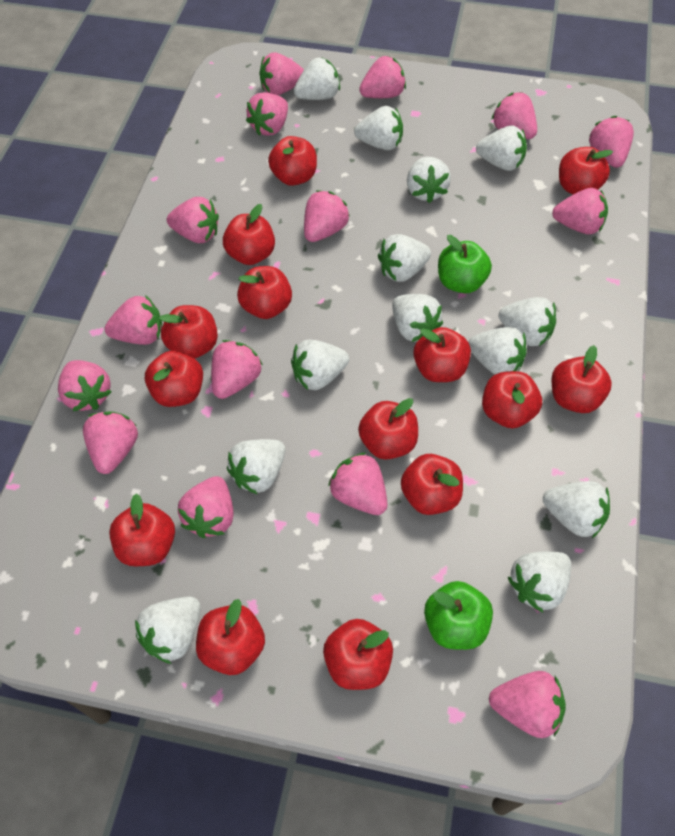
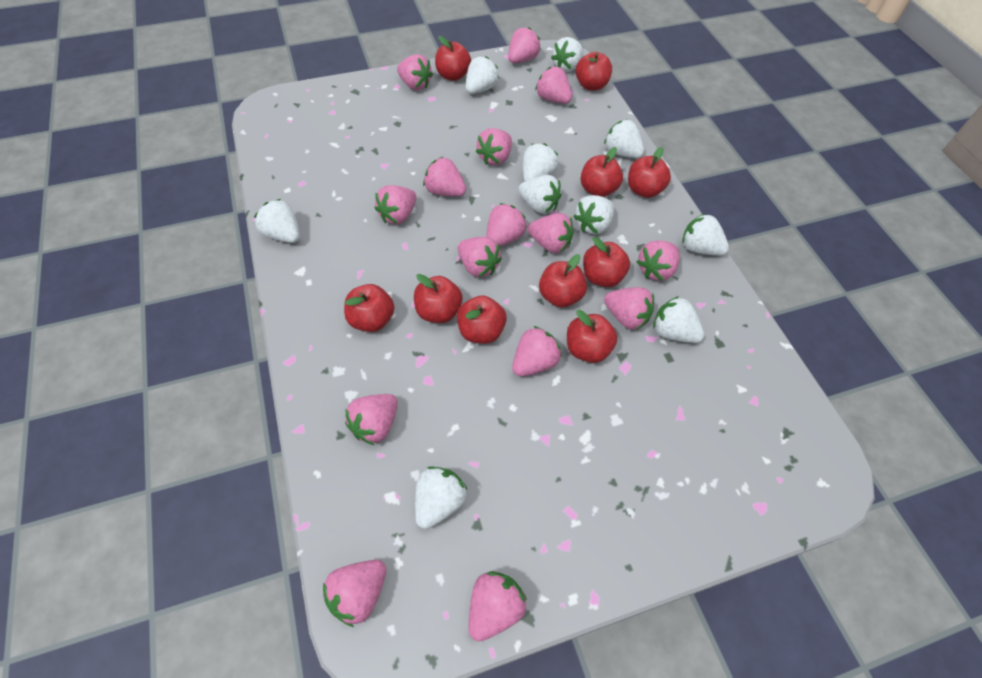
green apple: [424,581,493,650] [438,235,492,293] = 2 -> none = 0
red apple: [109,493,175,566] [145,351,203,407] [159,305,218,359] [196,599,265,675] [223,204,275,265] [237,266,292,319] [268,136,317,186] [323,619,393,690] [358,398,418,460] [401,454,463,515] [413,327,471,382] [482,371,542,428] [551,345,612,413] [559,147,613,194] = 14 -> [344,284,394,332] [414,274,463,323] [435,36,471,81] [457,295,507,344] [539,254,587,308] [567,310,617,363] [576,52,612,91] [581,147,623,197] [583,237,630,287] [628,147,671,198] = 10
white strawberry: [135,597,201,664] [227,439,285,495] [291,339,349,390] [294,57,340,100] [354,106,403,150] [378,234,431,282] [392,294,443,342] [407,157,451,203] [468,327,527,375] [476,126,527,171] [499,297,556,346] [508,551,571,613] [543,481,610,538] = 13 -> [254,199,300,243] [415,466,467,529] [466,56,499,94] [518,175,562,214] [523,143,559,182] [551,37,584,72] [573,195,614,234] [604,119,644,158] [653,296,704,343] [682,213,729,255] = 10

